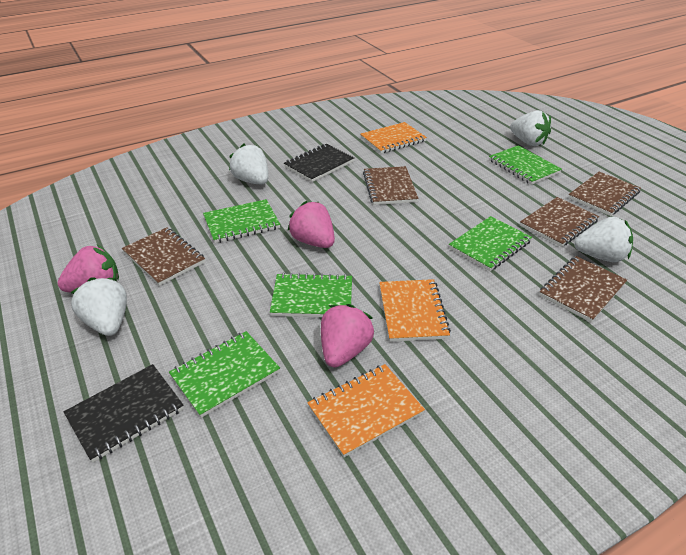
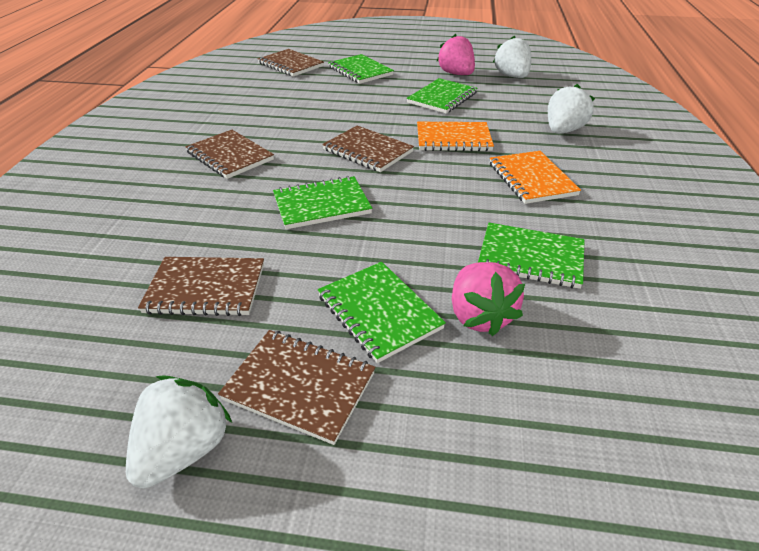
black notebook: [64,364,184,463] [284,144,354,182] = 2 -> none = 0
orange notebook: [308,364,425,457] [360,122,427,154] [379,279,451,342] = 3 -> [417,122,494,151] [490,151,581,204] = 2
pink strawberry: [58,245,119,292] [288,201,335,248] [321,304,374,368] = 3 -> [436,34,475,75] [452,262,525,336] = 2
white strawberry: [70,277,127,336] [229,144,269,184] [510,110,551,146] [574,216,633,262] = 4 -> [126,375,232,488] [493,35,531,78] [548,84,595,134] = 3

